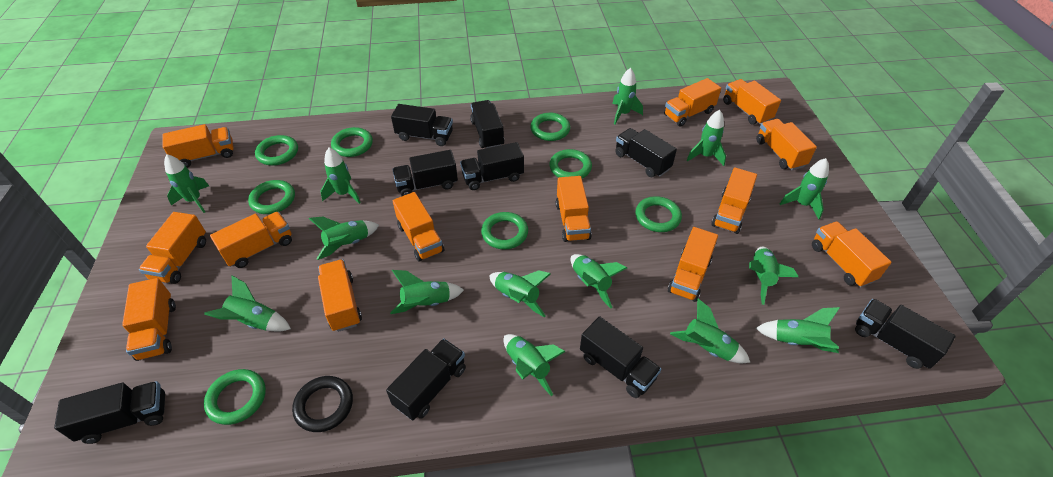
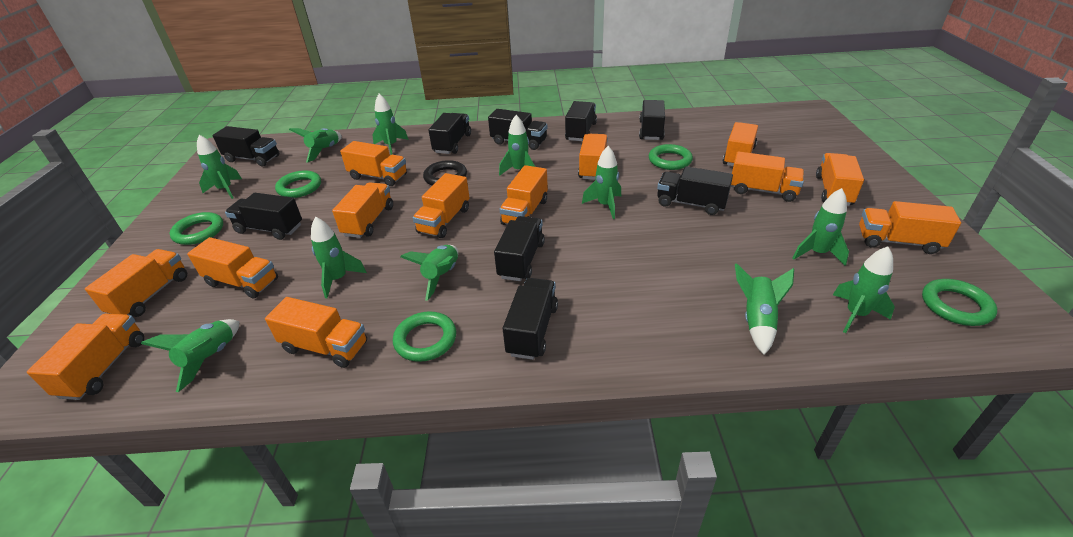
green ring: [204,369,266,425] [248,180,295,214] [255,135,298,166] [331,127,373,157] [481,212,528,249] [531,113,570,141] [549,149,592,178] [635,196,682,232] = 8 -> [170,212,223,245] [275,170,321,198] [393,311,456,362] [649,144,693,170] [922,279,997,326] = 5
green rocket: [164,154,209,213] [204,275,291,332] [309,217,379,260] [321,147,361,204] [390,270,464,314] [489,270,551,317] [504,334,566,396] [571,254,627,308] [612,68,643,125] [670,298,750,363] [687,110,726,166] [749,246,798,305] [756,307,840,353] [780,158,829,219] = 14 -> [141,319,239,392] [197,135,242,199] [289,128,342,163] [311,217,367,298] [372,94,409,155] [401,245,458,301] [499,115,535,176] [582,146,621,219] [735,263,794,355] [793,188,849,266] [833,246,895,333] = 11

